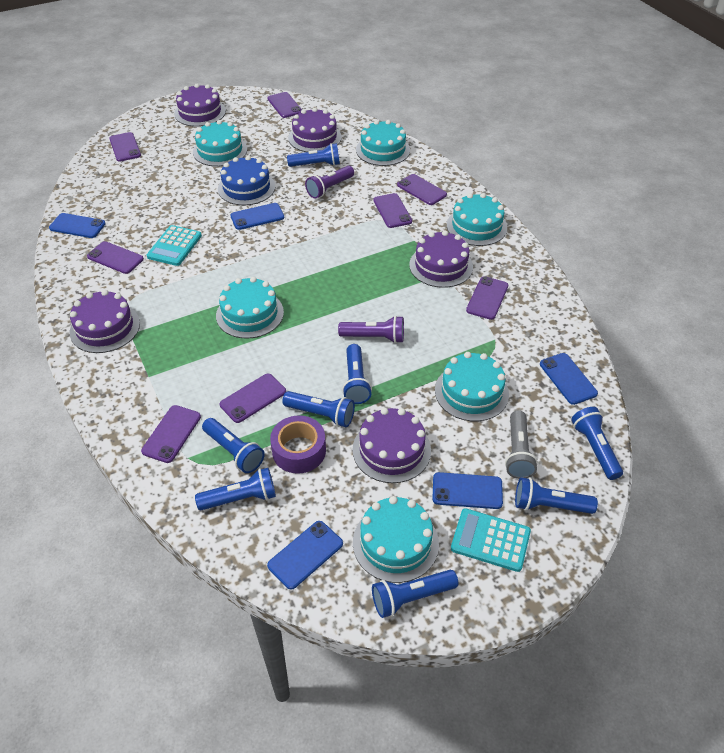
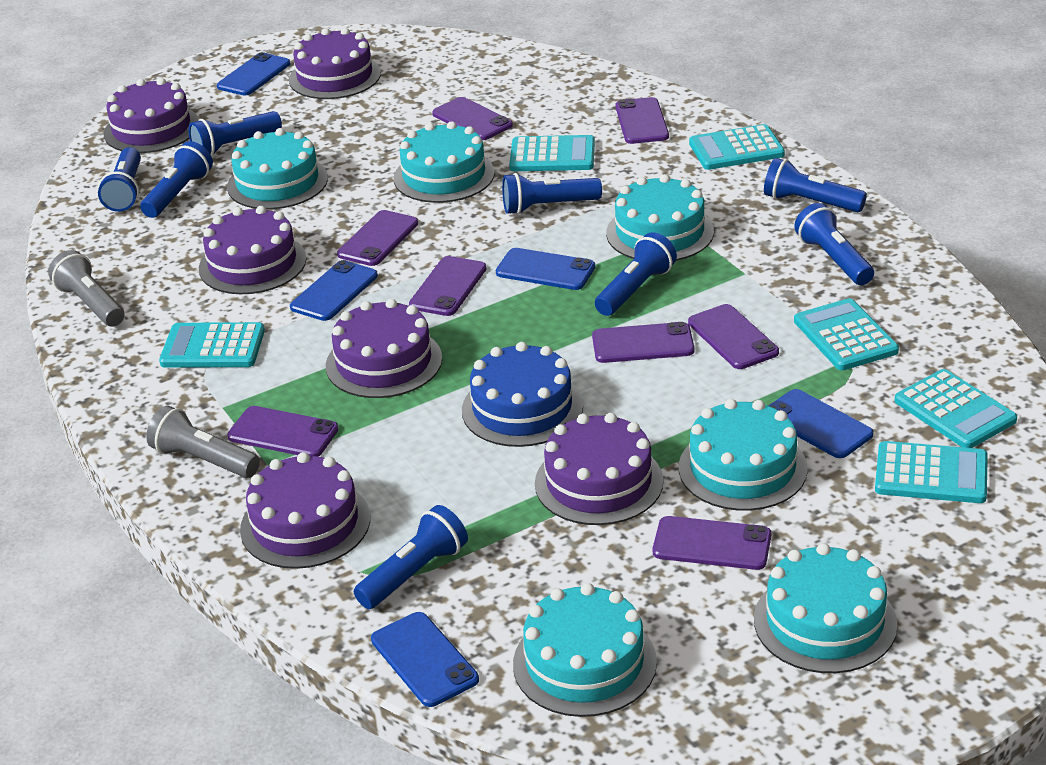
grey flashlight: [505,410,538,479] = 1 -> [48,250,124,327] [146,406,260,478] = 2
purple cake: [70,290,140,353] [174,84,226,127] [288,108,342,152] [352,408,431,483] [409,231,473,288] = 5 -> [104,78,199,153] [199,206,307,294] [240,452,370,569] [289,28,381,99] [326,299,442,398] [535,413,663,525] = 6
purple flashlight: [305,166,354,199] [338,316,404,343] = 2 -> none = 0
purple tape: [270,415,326,473] = 1 -> none = 0
turquoise calculator: [147,225,202,266] [451,508,531,572] = 2 -> [159,322,265,368] [509,135,595,171] [689,124,785,170] [794,298,899,370] [875,441,988,503] [895,369,1017,448] = 6

